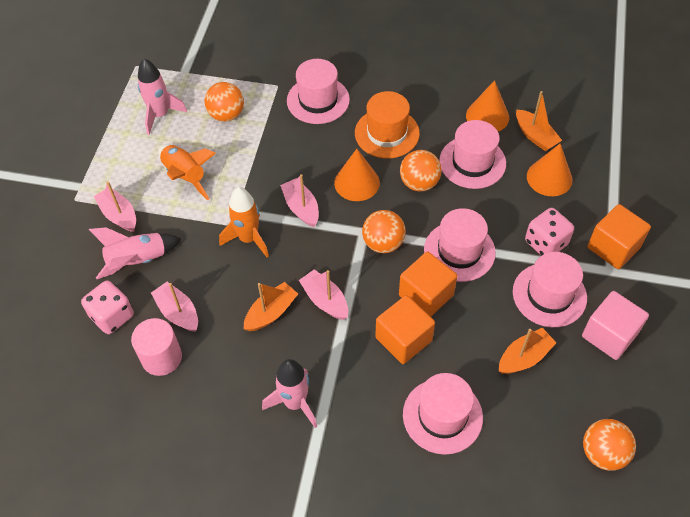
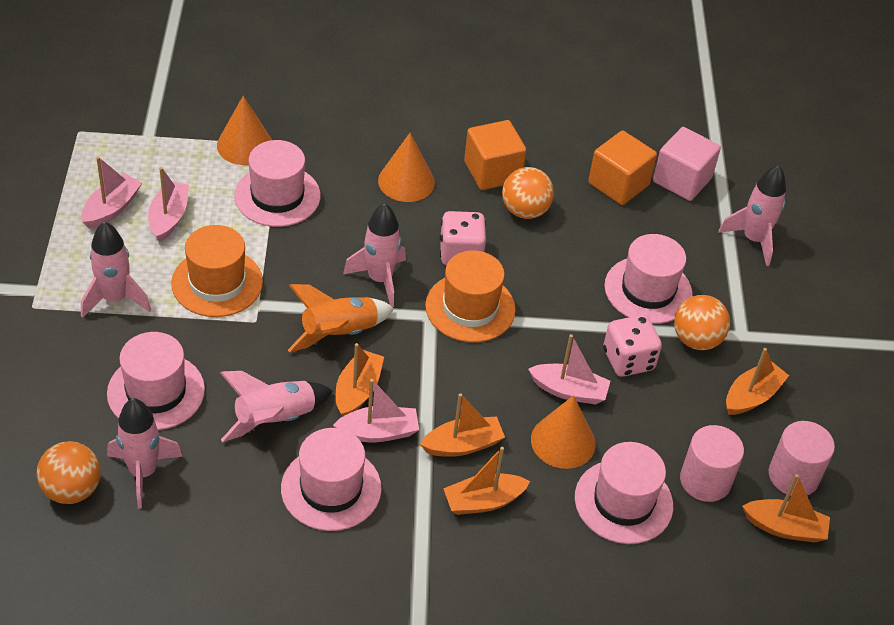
orange ball: [204,82,244,122] [362,210,406,253] [400,150,441,191] [583,419,636,471] = 4 -> [37,441,101,504] [502,167,554,219] [674,295,730,350] = 3
orange boat: [244,282,298,331] [499,328,557,374] [516,91,562,151] = 3 -> [336,343,384,416] [420,393,505,457] [443,447,530,515] [726,348,789,415] [742,474,830,543] = 5
orange cube: [375,295,435,364] [399,252,457,317] [587,204,651,269] = 3 -> [464,120,527,190] [588,130,657,205] = 2
orange hat: [355,91,420,158] = 1 -> [171,225,263,317] [425,250,516,343] = 2
orange rocket: [158,145,216,200] [219,187,269,258] = 2 -> [288,284,394,352] = 1
pink cylinder: [131,318,182,376] = 1 -> [680,425,744,502] [769,421,835,496] = 2
pink rocket: [89,227,182,279] [138,58,187,135] [262,359,317,428] = 3 -> [81,221,151,318] [107,398,183,508] [220,371,333,442] [343,203,406,307] [718,165,786,266] = 5

